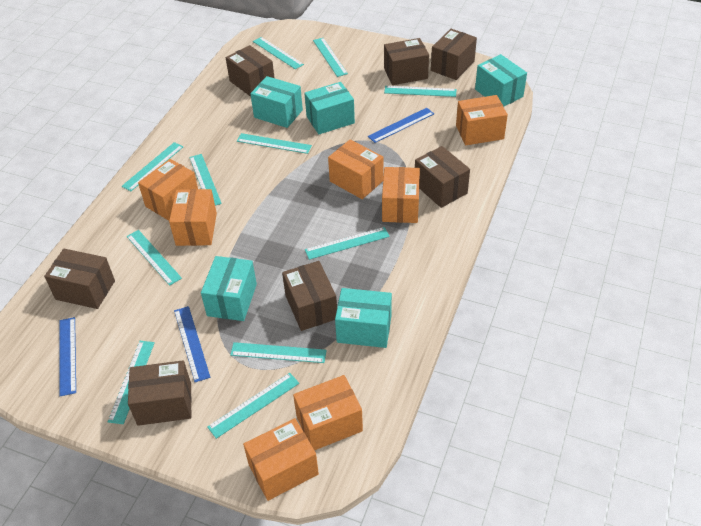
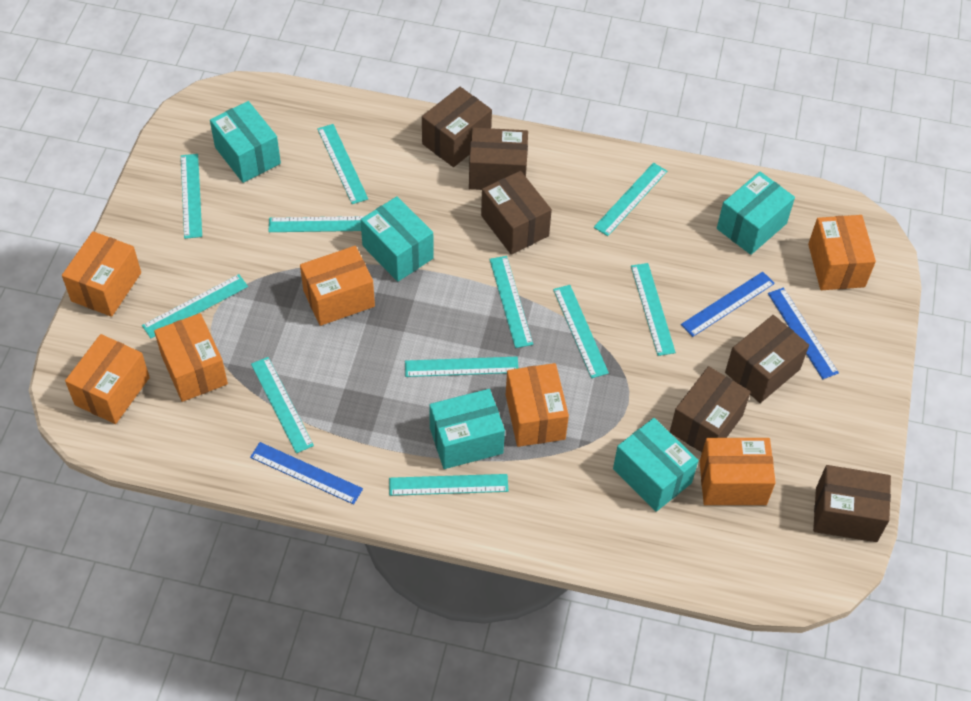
brown box: [44,249,115,309] [128,360,192,426] [226,45,274,97] [282,261,337,331] [384,38,429,85] [415,146,470,208] [431,29,477,80] = 7 -> [422,87,492,167] [469,127,528,190] [481,171,552,254] [670,366,751,452] [725,315,809,403] [813,465,891,542] = 6

